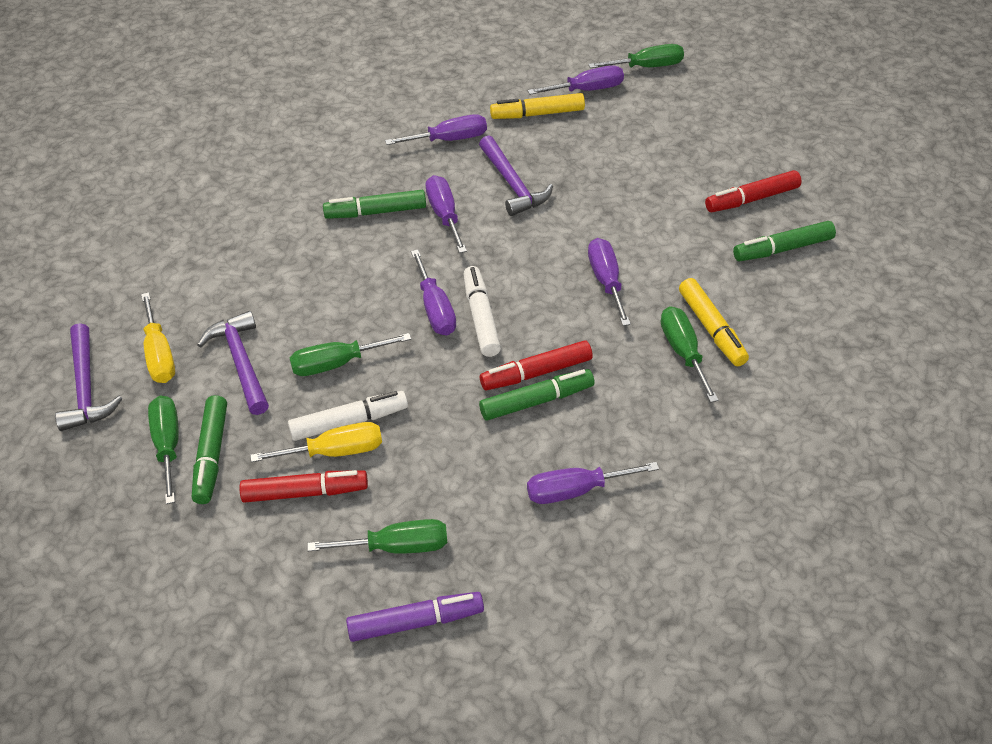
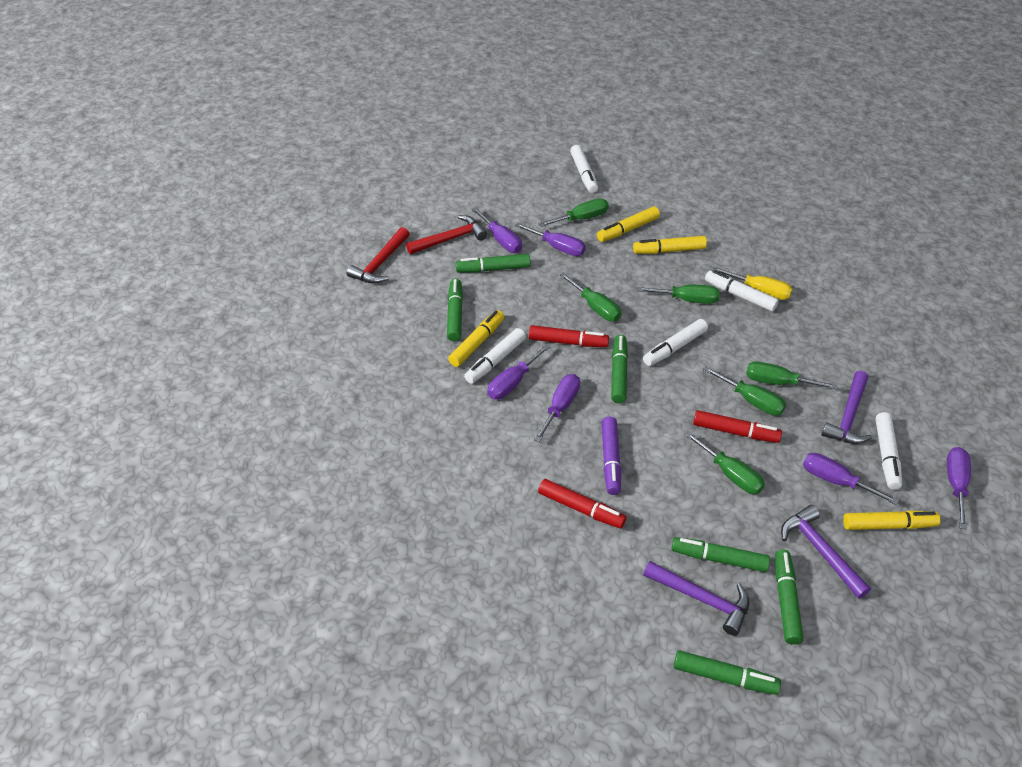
green marker: [192,395,227,504] [323,190,426,219] [479,369,594,421] [733,221,836,261] = 4 -> [447,279,463,341] [455,254,530,272] [611,335,628,403] [671,537,770,572] [674,650,781,695] [775,550,804,645] = 6
green screwdriver: [148,396,179,504] [290,333,411,376] [307,519,447,554] [588,44,684,68] [661,306,719,403] = 5 -> [539,198,609,227] [560,272,621,321] [636,285,720,304] [685,431,765,494] [703,366,786,416] [746,361,837,389] = 6
red hammer: none = 0 -> [347,227,410,284] [406,215,487,254] = 2
white marker: [288,391,408,441] [464,266,501,357] = 2 -> [464,328,526,384] [570,145,598,193] [643,319,708,366] [705,270,779,312] [875,412,902,490] = 5
yellow marker: [490,93,585,119] [679,278,749,366] = 2 -> [448,310,504,367] [597,207,660,242] [633,236,707,254] [843,510,941,530] = 4
yellow screwdriver: [141,292,175,383] [250,422,382,462] = 2 -> [712,267,792,300] = 1

